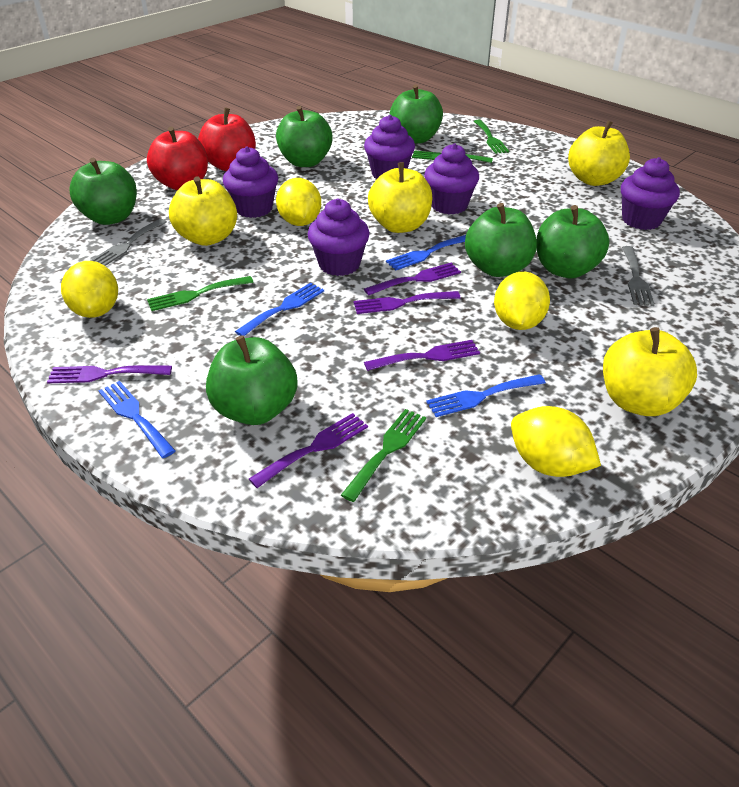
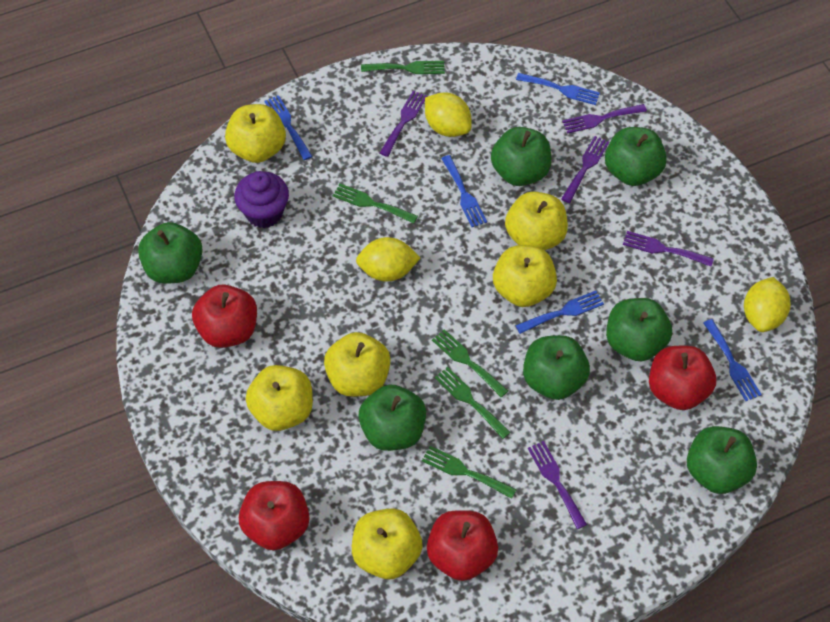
blue fork: [99,381,176,458] [235,283,324,336] [386,235,466,270] [426,374,546,417] = 4 -> [264,95,312,160] [441,155,487,227] [515,291,604,334] [516,73,600,105] [703,319,762,401] = 5
green apple: [69,158,137,225] [206,335,298,425] [276,106,333,167] [390,84,443,144] [465,203,537,277] [537,205,609,278] = 6 -> [138,222,203,284] [359,384,426,451] [491,127,552,186] [523,335,590,400] [605,127,667,186] [606,298,672,361] [687,426,757,494] = 7
green fork: [147,276,253,311] [341,409,426,502] [412,150,493,163] [474,120,509,154] = 4 -> [333,184,418,224] [361,61,445,74] [422,446,517,499] [432,329,508,397] [435,367,511,439] = 5
grey fork: [90,219,167,266] [622,246,655,306] = 2 -> none = 0
purple cupcake: [223,146,278,218] [308,198,370,276] [364,115,415,179] [424,143,479,214] [621,157,680,230] = 5 -> [234,171,289,228] = 1
red apple: [147,127,208,190] [198,107,256,171] = 2 -> [192,285,257,348] [239,481,309,550] [427,510,498,581] [649,346,716,410] = 4
yellow apple: [169,176,237,246] [368,162,432,233] [568,121,630,186] [603,327,697,416] = 4 -> [225,104,286,163] [246,365,313,431] [324,332,391,397] [352,509,423,579] [493,245,557,307] [505,192,568,250] = 6
yellow lemon: [61,261,118,318] [276,178,321,226] [494,272,550,330] [511,406,601,477] = 4 -> [356,237,420,282] [425,92,472,137] [744,277,791,332] = 3

